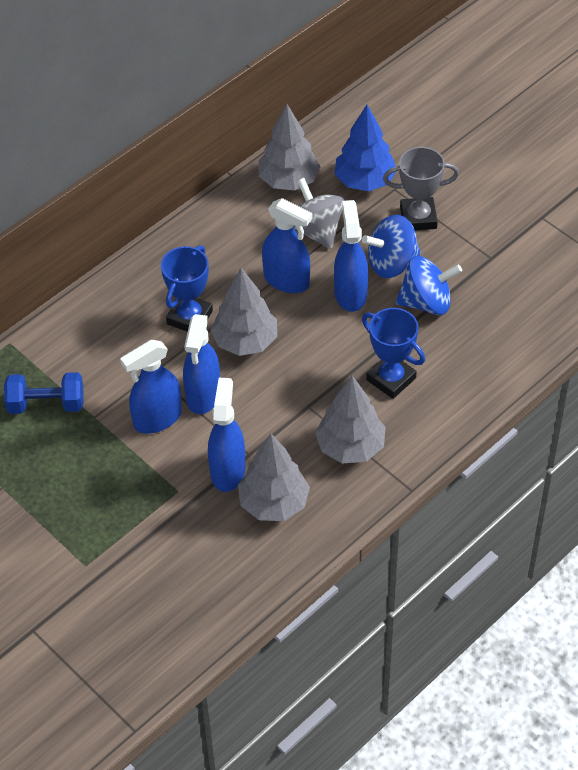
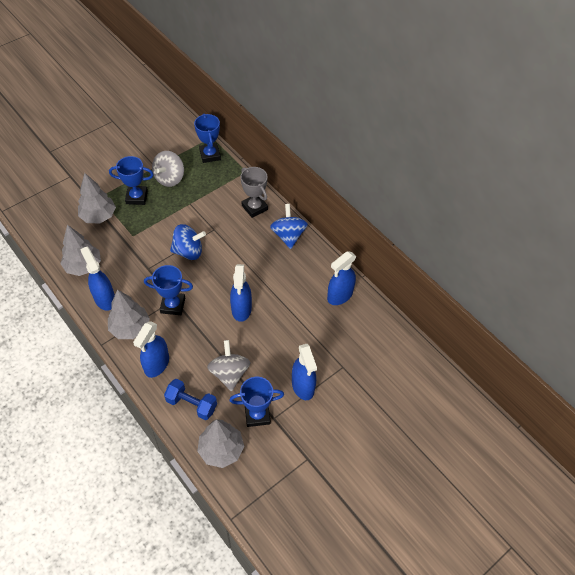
blue tree: [335,105,396,191] = 1 -> none = 0
blue trophy: [161,245,213,332] [362,308,425,399] = 2 -> [109,156,154,205] [144,265,193,315] [194,113,221,163] [229,377,284,427] = 4
grey spinning top: [294,178,344,249] = 1 -> [152,151,184,187] [207,340,251,391] = 2

